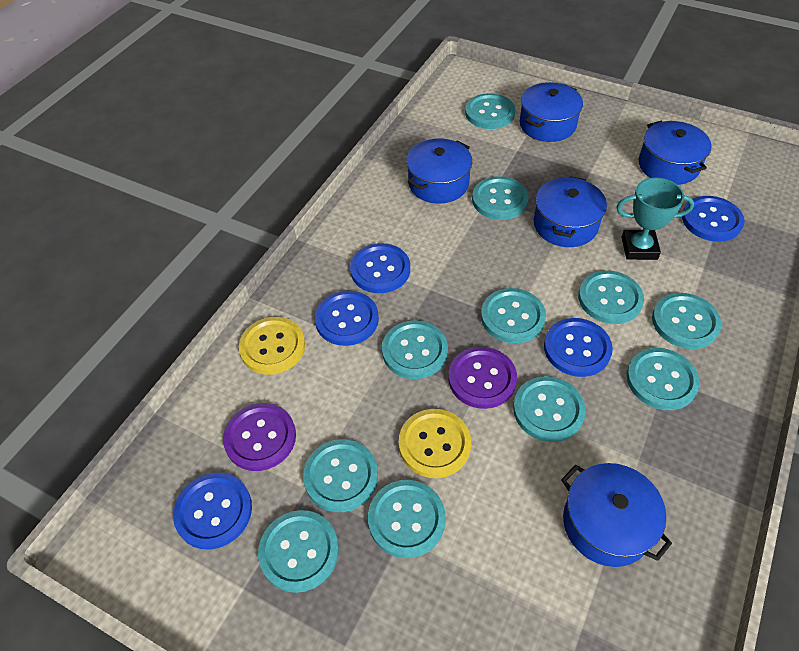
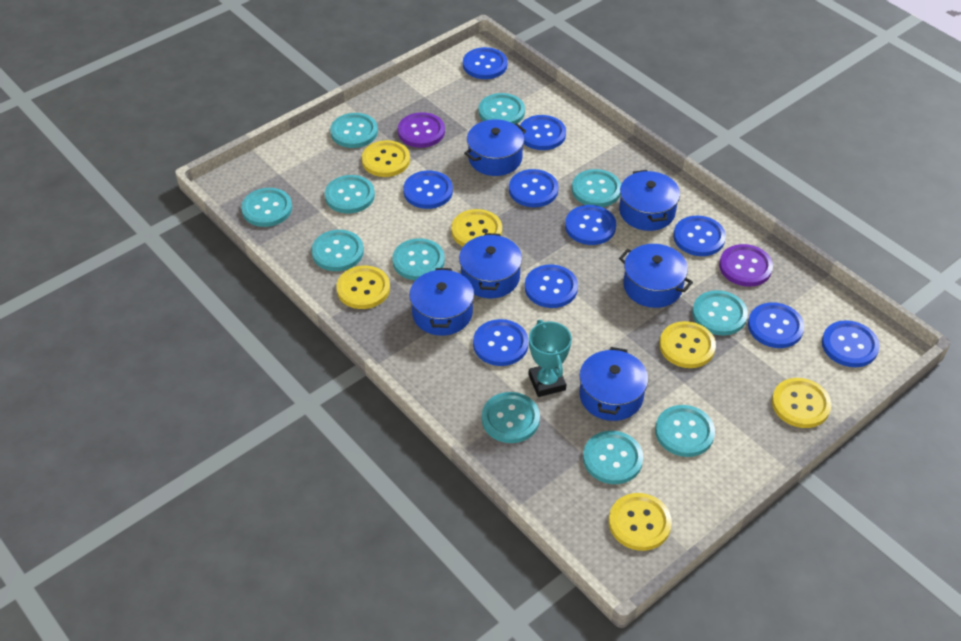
blue button: [173,473,252,550] [315,291,379,346] [350,243,410,293] [544,318,613,377] [682,196,744,242] = 5 -> [403,171,453,209] [463,47,507,79] [473,319,529,366] [509,169,558,207] [520,115,566,150] [525,264,578,308] [565,205,616,245] [673,215,726,256] [748,302,804,348] [822,320,880,367] = 10
blue pot: [406,139,472,204] [520,82,583,142] [534,176,607,247] [561,463,672,567] [639,121,712,185] = 5 -> [409,268,474,336] [459,233,522,298] [464,120,526,176] [579,347,648,421] [619,170,680,231] [619,244,693,308] = 6
yellow button: [239,317,305,375] [399,409,471,478] = 2 -> [336,266,390,309] [362,140,410,177] [451,209,502,246] [609,493,672,551] [660,321,716,368] [772,378,832,428] = 6

